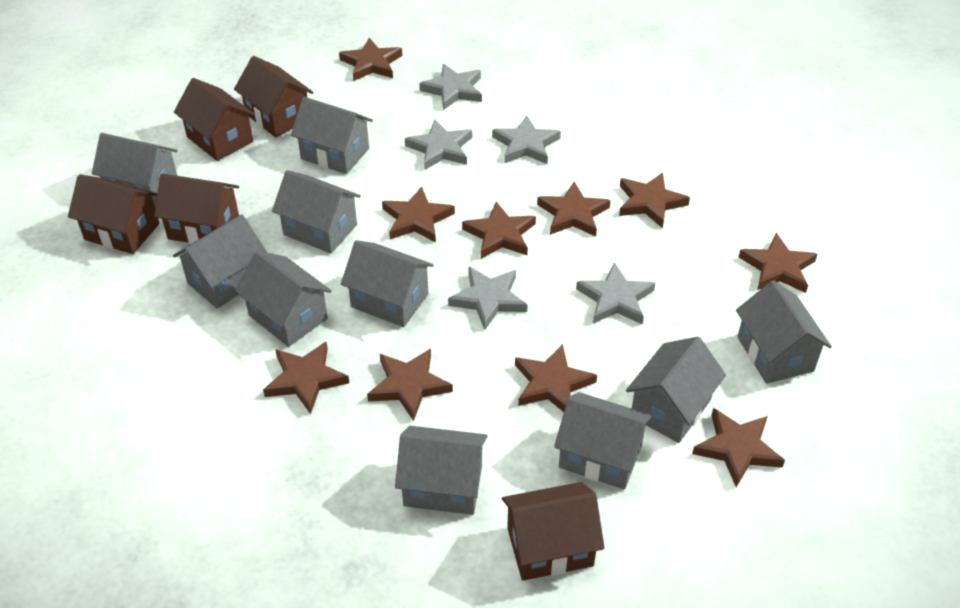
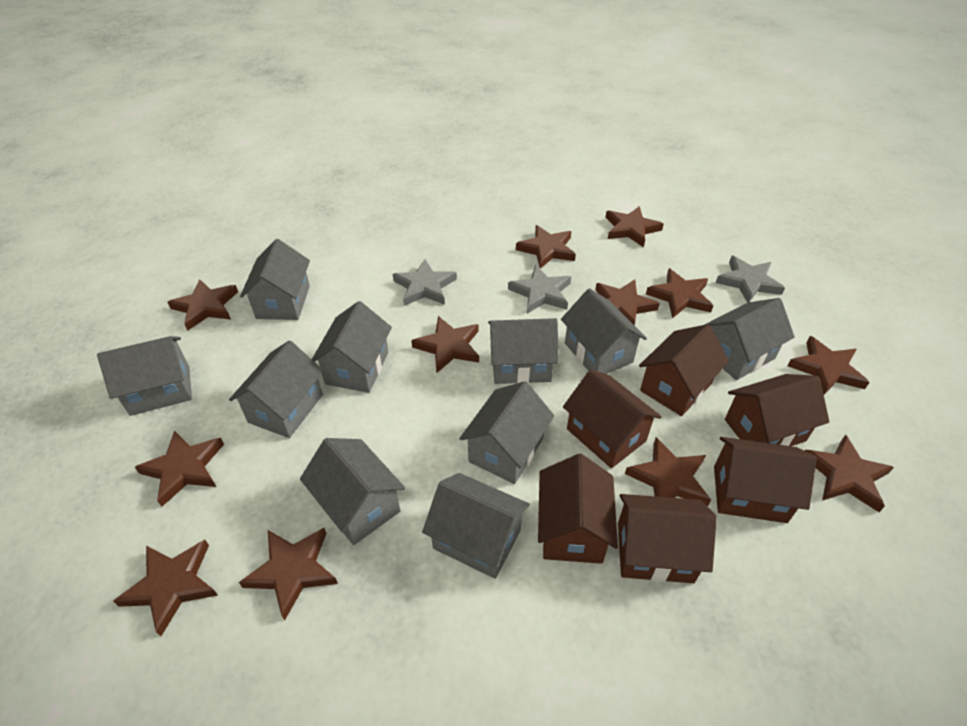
brown house: [68,174,160,254] [154,173,239,244] [174,78,255,161] [234,56,313,138] [502,482,605,581] = 5 -> [538,454,618,564] [563,369,662,468] [618,494,717,583] [639,324,729,416] [714,437,817,523] [725,374,829,446] = 6
brown star: [263,341,349,414] [339,38,403,81] [367,348,453,421] [382,186,455,243] [462,202,536,259] [515,344,597,412] [537,182,611,237] [619,172,690,228] [692,408,785,487] [739,233,818,293] = 10 -> [113,540,218,636] [135,430,224,507] [168,279,238,331] [239,528,338,620] [411,316,479,373] [516,225,576,269] [595,279,660,326] [605,206,664,248] [625,437,711,506] [646,268,714,318] [788,336,870,395] [805,435,894,512] = 12
grey star: [405,119,472,170] [419,64,482,110] [448,266,528,330] [492,115,561,164] [576,262,655,325] = 5 -> [393,259,457,306] [508,265,572,313] [716,256,785,303] = 3

